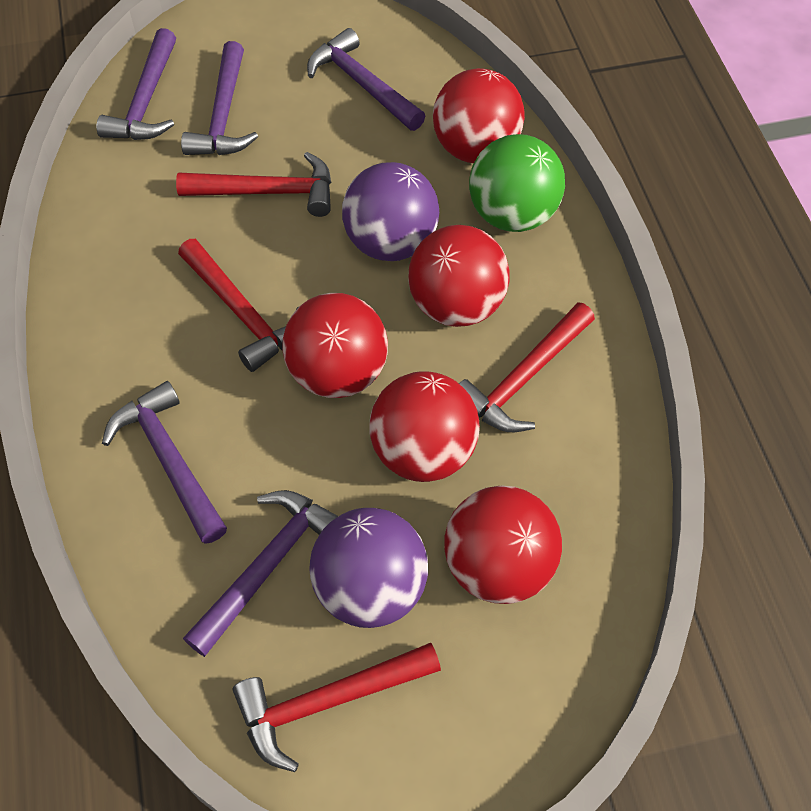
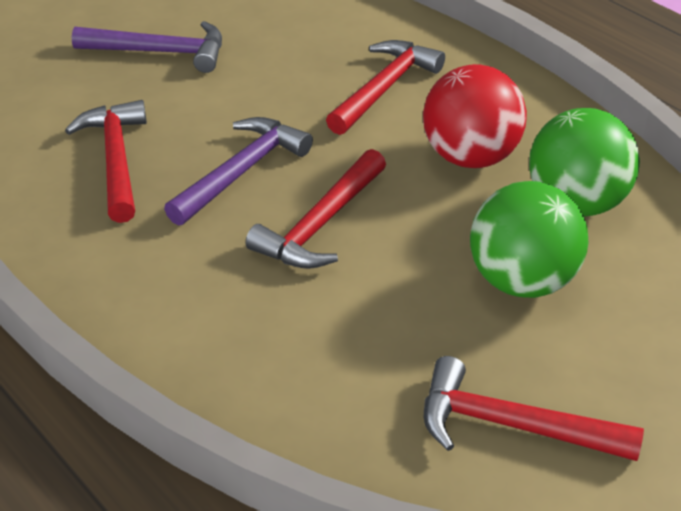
green ball: [469,134,565,232] = 1 -> [470,181,588,298] [529,108,640,216] = 2
purple ball: [309,508,428,628] [342,162,439,261] = 2 -> none = 0
purple hammer: [97,28,176,140] [102,381,227,544] [181,41,258,155] [183,490,338,657] [307,28,425,131] = 5 -> [72,21,222,73] [164,117,313,226] = 2
red ball: [282,293,388,398] [369,371,480,482] [408,225,510,327] [433,68,525,163] [444,486,562,604] = 5 -> [423,64,527,168] = 1

